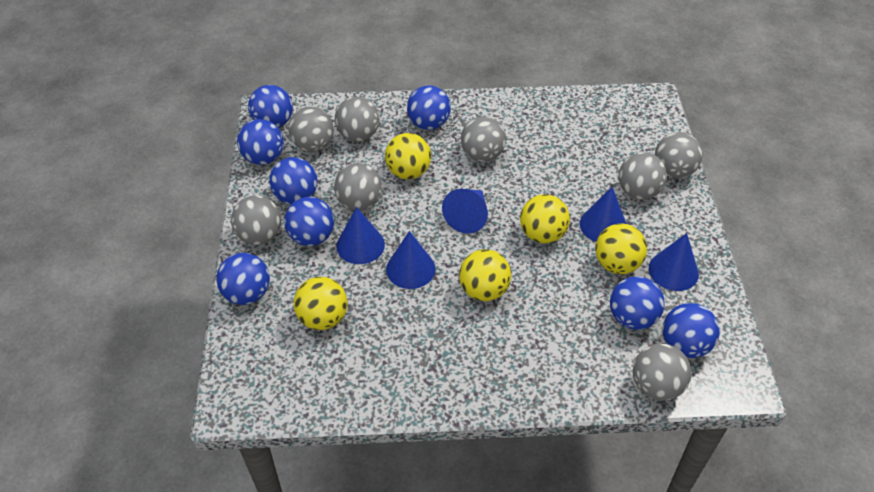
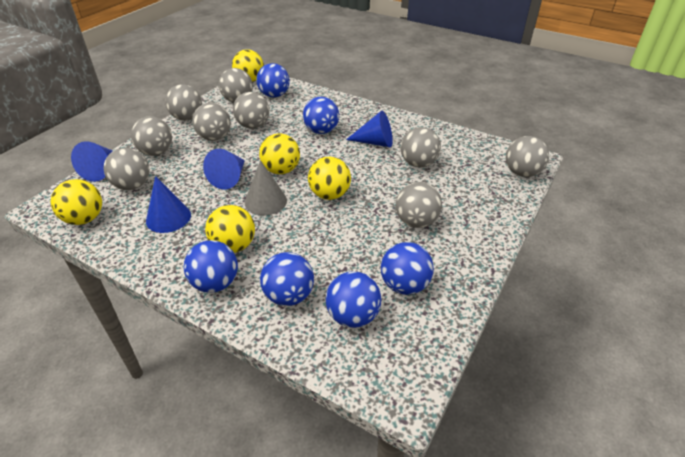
blue ball: [216,253,270,305] [237,119,284,165] [248,85,293,128] [269,157,317,204] [284,197,334,246] [407,85,451,130] [610,276,665,330] [663,303,720,358] = 8 -> [184,240,238,293] [256,63,290,97] [260,252,314,306] [303,97,339,134] [325,271,381,328] [381,242,434,295] = 6
blue cone: [336,207,385,264] [386,231,436,289] [442,189,488,234] [580,187,627,242] [649,233,699,291] = 5 -> [71,141,113,182] [146,176,191,233] [203,149,245,190] [346,111,393,147] = 4
grey ball: [231,195,281,245] [289,107,334,152] [334,163,382,211] [335,97,379,142] [461,116,506,162] [618,152,667,200] [633,343,691,401] [655,132,703,179] = 8 -> [104,148,149,190] [131,116,172,156] [165,84,202,120] [192,103,231,141] [219,68,253,102] [233,92,269,129] [396,182,442,228] [400,127,441,167] [506,136,549,177] = 9
grey cone: none = 0 -> [245,160,287,215] = 1

